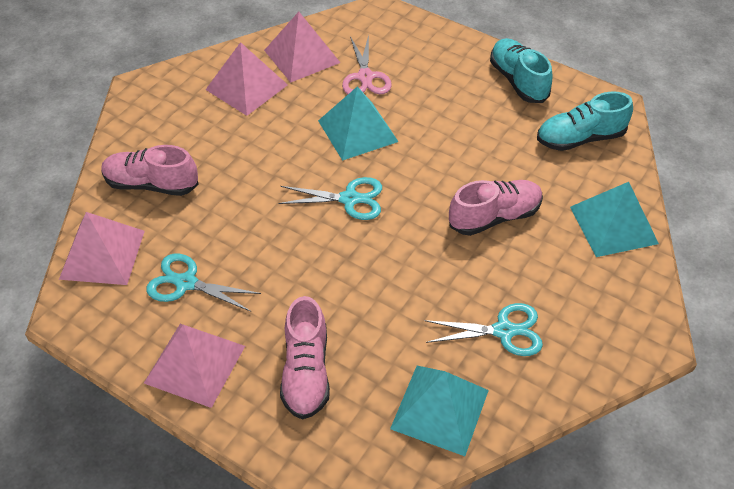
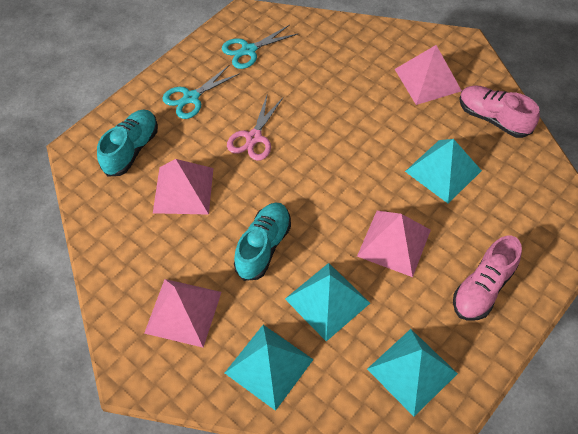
pink shoe: [101,145,199,196] [280,296,330,419] [449,180,543,236] = 3 -> [453,236,522,321] [459,85,540,138] = 2
turquoise pyramid: [318,86,399,161] [390,366,489,456] [570,182,659,257] = 3 -> [225,325,314,411] [285,263,370,341] [367,329,458,416] [405,139,482,203] = 4
turquoise scissors: [146,254,261,312] [278,177,382,220] [424,303,543,356] = 3 -> [162,65,240,119] [222,25,298,69] = 2

